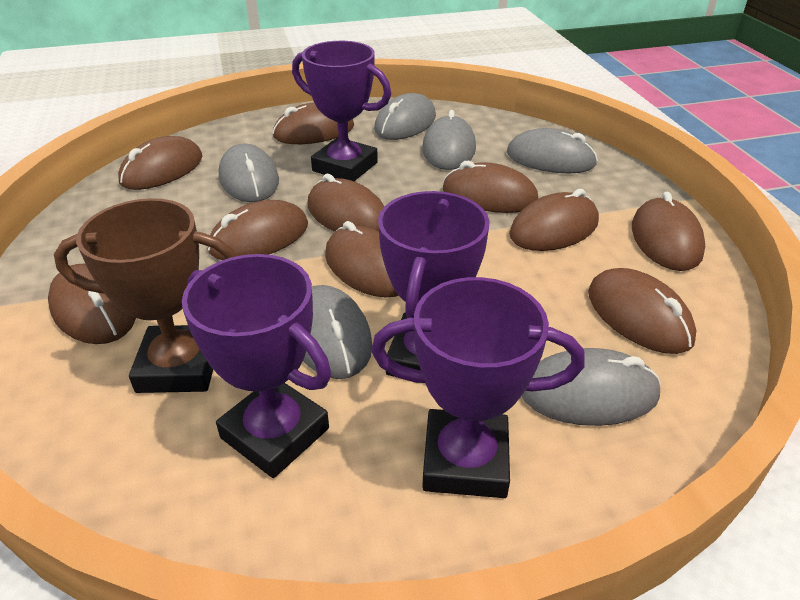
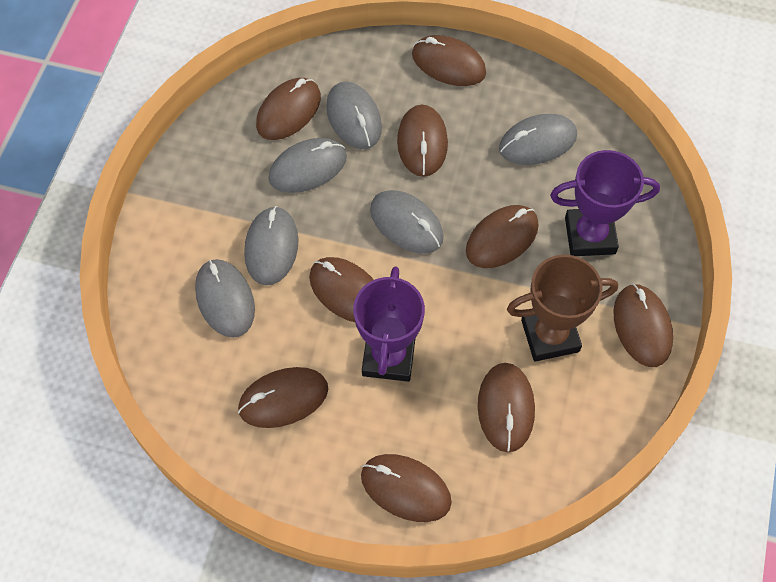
brown mouse: [48,264,136,344] [118,136,203,190] [208,200,308,260] [273,102,354,144] [308,174,385,232] [325,221,399,298] [443,161,538,213] [509,189,599,251] [588,268,696,354] [632,192,705,271] = 10 -> [238,367,328,428] [256,78,321,140] [309,257,374,322] [361,454,452,522] [397,105,448,177] [412,35,486,86] [466,205,539,268] [478,363,535,452] [613,284,673,367] = 9
purple trophy: [182,254,331,478] [292,41,391,181] [371,277,585,498] [378,191,490,377] = 4 -> [353,266,425,382] [550,150,660,256] = 2

